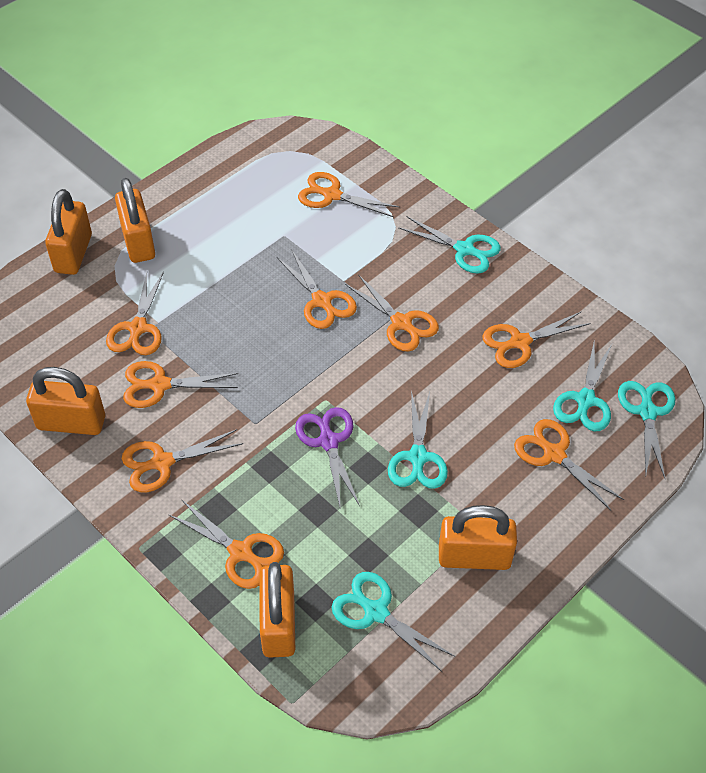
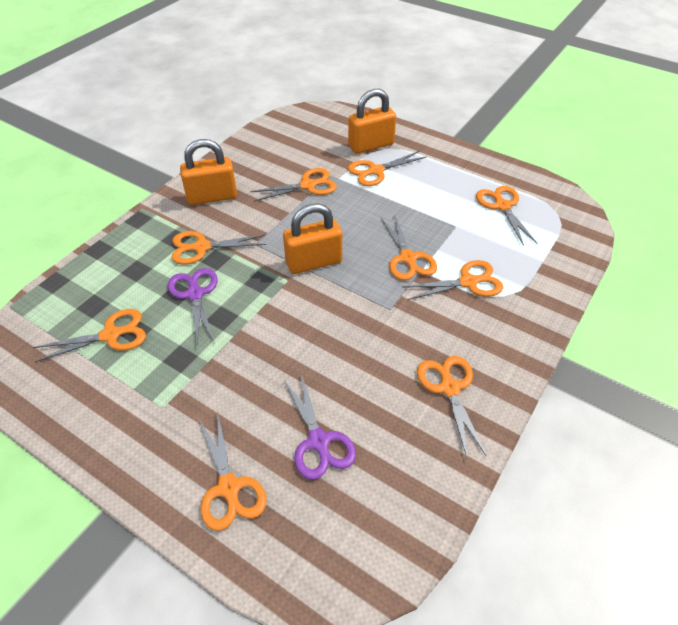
orange padlock: [26,367,105,435] [45,189,92,275] [115,178,155,263] [259,562,295,658] [439,505,517,570] = 5 -> [180,139,237,205] [283,203,342,274] [348,89,396,154] = 3
purple scissors: [295,407,360,506] = 1 -> [168,268,218,344] [284,374,356,480] = 2
turquoise scissors: [332,572,455,672] [388,390,448,489] [398,216,501,274] [553,339,612,431] [618,381,676,478] = 5 -> none = 0

